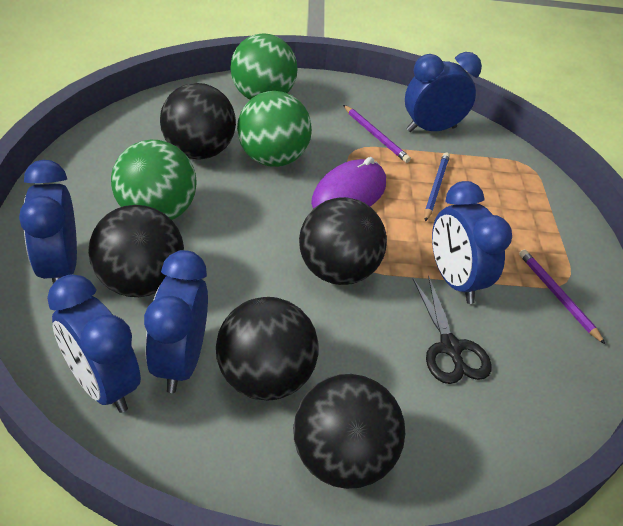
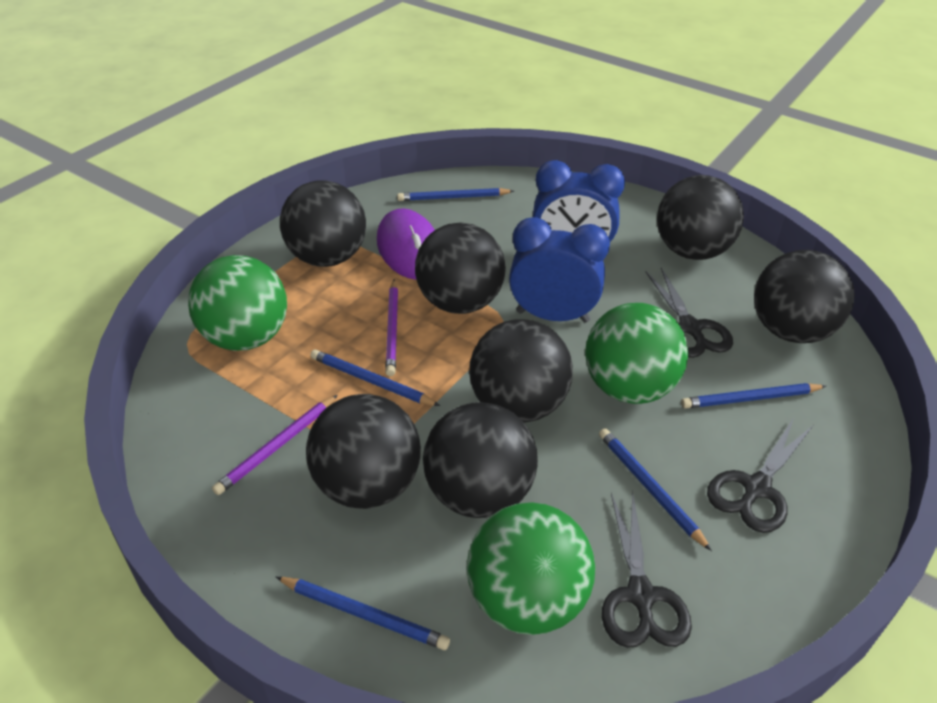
black ball: [88,205,184,297] [160,83,236,159] [216,297,319,400] [293,374,405,489] [299,197,387,285] = 5 -> [280,180,366,267] [306,394,421,509] [415,223,506,314] [423,402,538,518] [469,319,573,423] [657,175,744,260] [754,250,855,343] = 7
black scissors: [413,275,492,384] = 1 -> [602,491,692,648] [646,268,733,358] [707,418,813,533] = 3
blue clock: [19,160,77,284] [47,274,141,413] [144,250,208,393] [405,52,482,132] [432,181,512,304] = 5 -> [509,217,610,323] [533,160,625,242] = 2
blue pencil: [425,153,450,222] = 1 -> [276,577,450,650] [310,350,440,406] [397,188,514,201] [599,428,712,551] [681,383,826,409] = 5

